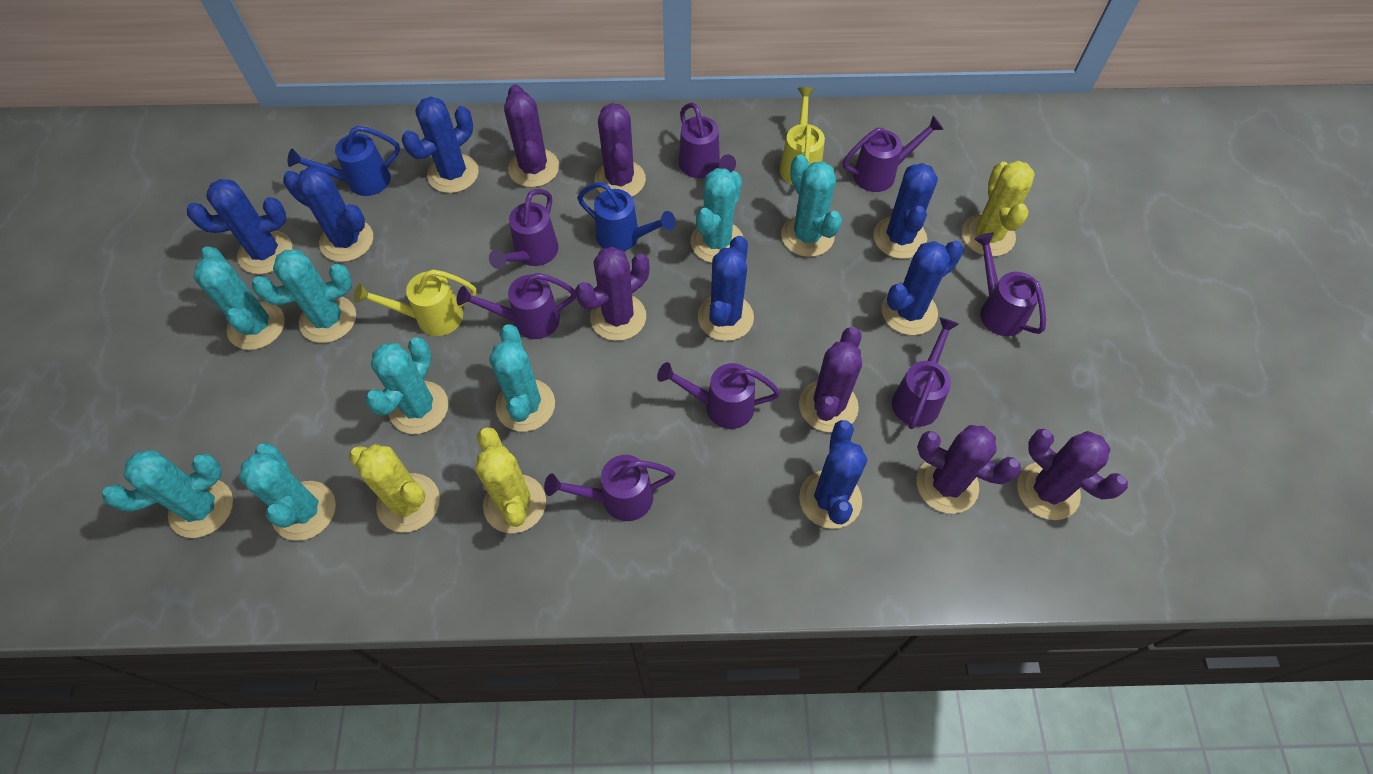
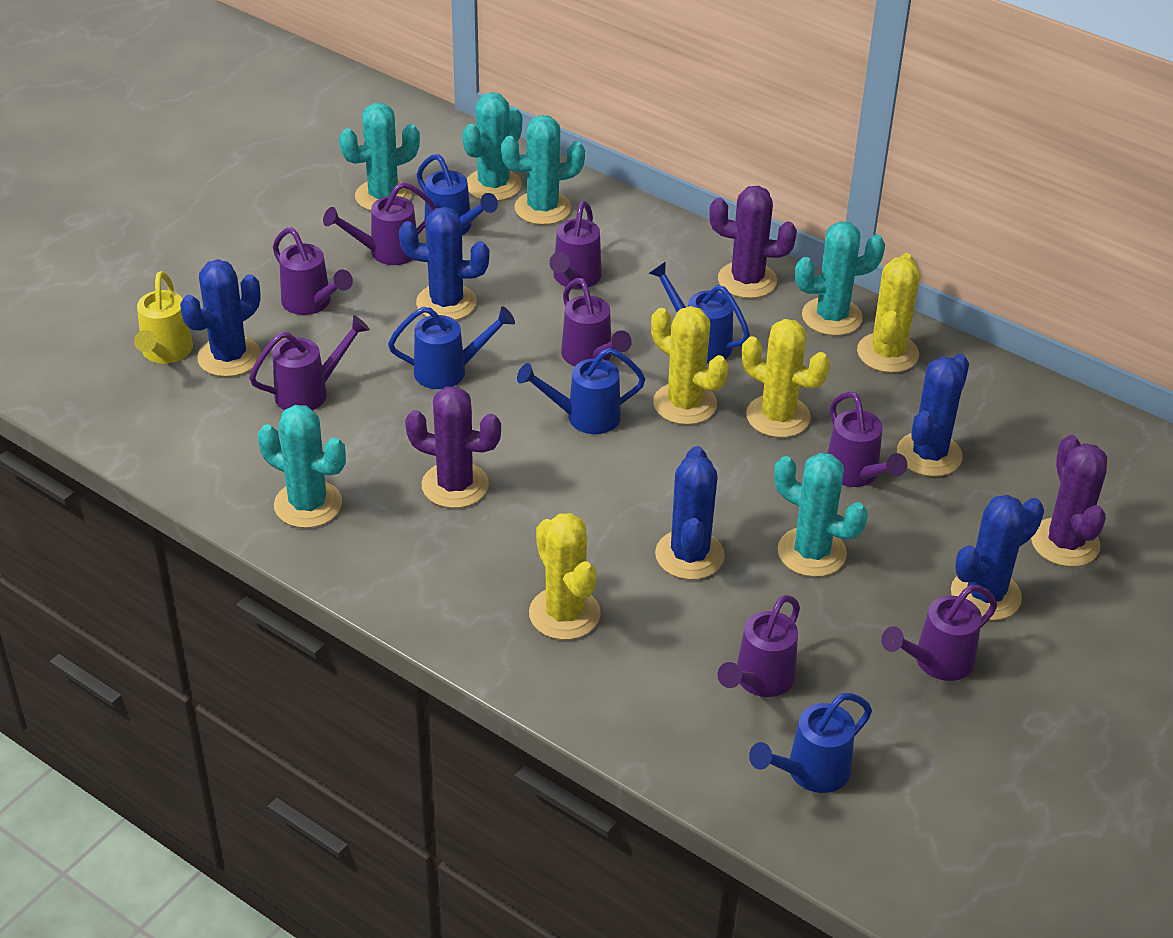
blue cactus: [187,179,292,274] [283,167,373,262] [402,96,479,193] [698,236,754,341] [799,420,867,529] [873,163,938,259] [882,241,964,335] = 7 -> [180,259,261,377] [399,207,489,320] [655,446,725,580] [897,354,969,477] [951,495,1044,621] = 5
blue watering can: [288,126,400,196] [577,182,676,251] = 2 -> [388,307,515,389] [417,154,498,235] [517,348,645,434] [649,261,750,363] [749,693,872,793] = 5
purple cactus: [504,84,559,187] [575,247,650,341] [594,103,646,197] [799,327,862,432] [917,425,1021,514] [1017,429,1128,520] = 6 -> [405,386,501,508] [709,186,797,298] [1031,435,1107,567] = 3
turquoise cactus: [102,450,233,538] [193,246,285,350] [239,443,336,541] [252,250,356,343] [365,337,448,434] [489,324,555,432] [691,168,744,263] [781,154,842,257] = 8 -> [258,405,346,528] [339,103,420,211] [462,92,522,201] [501,115,585,225] [774,453,868,577] [795,221,885,336] = 6
yellow cactus: [349,444,440,532] [476,427,546,533] [962,161,1035,257] = 3 -> [529,513,601,640] [651,306,728,425] [742,319,830,438] [857,253,920,373] = 4
yellow watering can: [354,269,476,336] [780,87,825,185] = 2 -> [134,271,193,364] = 1

